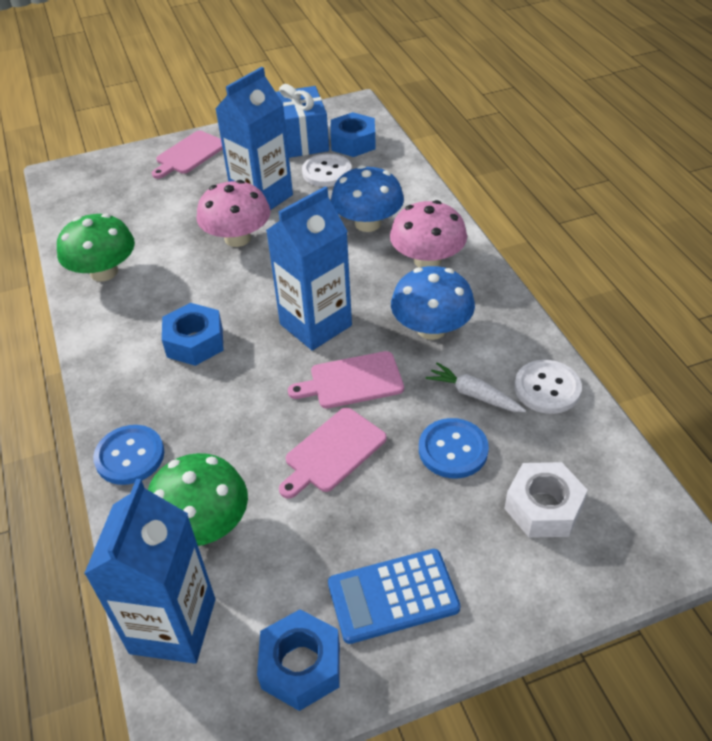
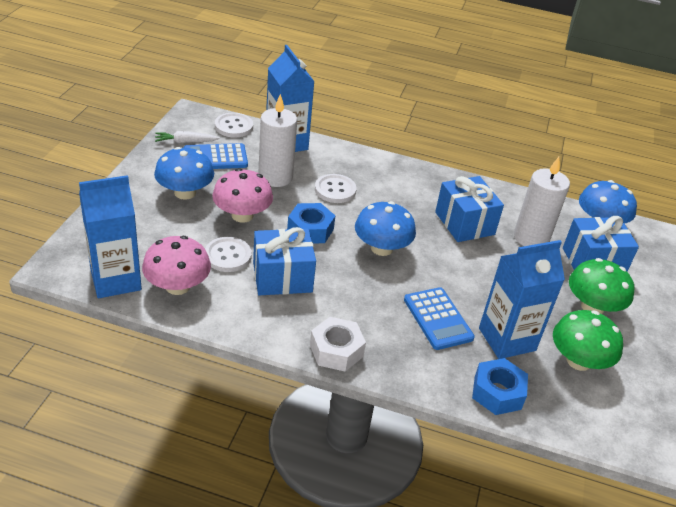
blue button: [93,425,164,485] [419,418,489,479] = 2 -> none = 0
blue calculator: [328,549,461,644] = 1 -> [184,143,248,169] [404,287,475,350] = 2
blue gift: [276,84,329,158] = 1 -> [253,227,316,295] [435,176,504,242] [563,216,639,272] = 3
blue mushroom: [331,165,404,232] [391,266,475,340] = 2 -> [154,147,214,200] [355,201,416,256] [579,180,637,224] = 3
blue nut: [162,303,224,366] [257,609,340,711] [330,112,376,157] = 3 -> [287,203,335,244] [472,358,528,415] = 2
pink cutting board: [152,131,223,179] [279,408,387,499] [288,351,404,408] = 3 -> none = 0
white button: [302,153,352,187] [514,360,582,414] = 2 -> [205,237,252,272] [215,112,253,138] [315,174,357,203] = 3
white candle: none = 0 -> [259,94,297,187] [514,157,570,246] = 2

